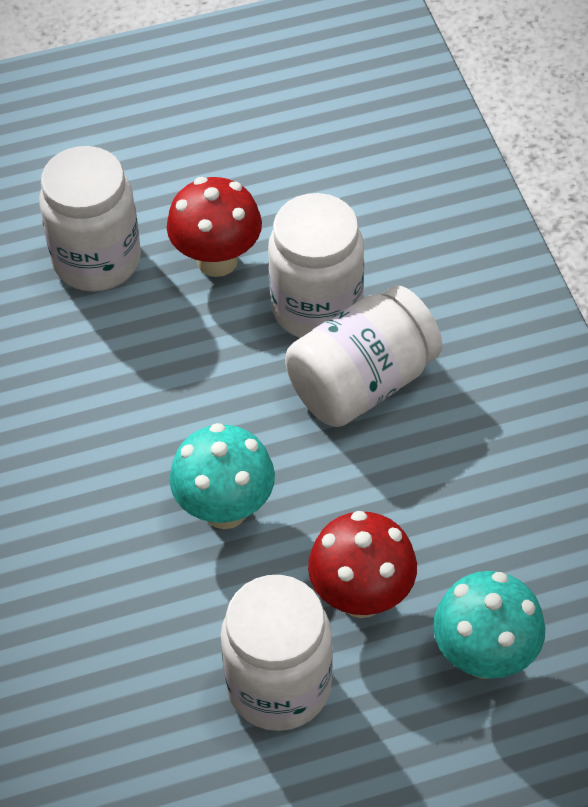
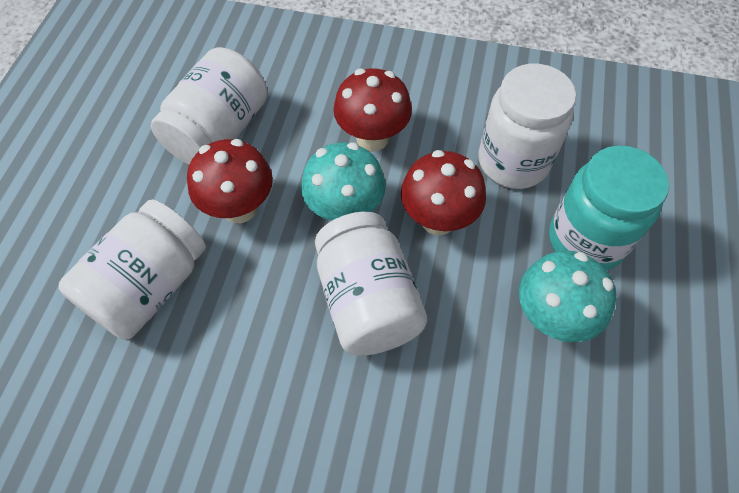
red mushroom: [167,177,262,277] [308,511,417,618] = 2 -> [187,139,273,223] [333,68,412,152] [401,150,486,235] = 3
turquoise jar: none = 0 -> [549,145,669,270] = 1

